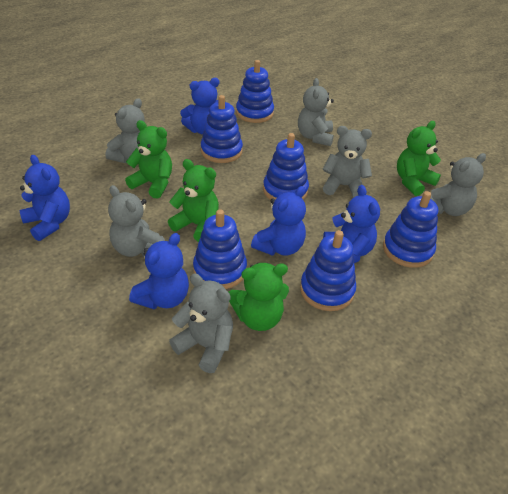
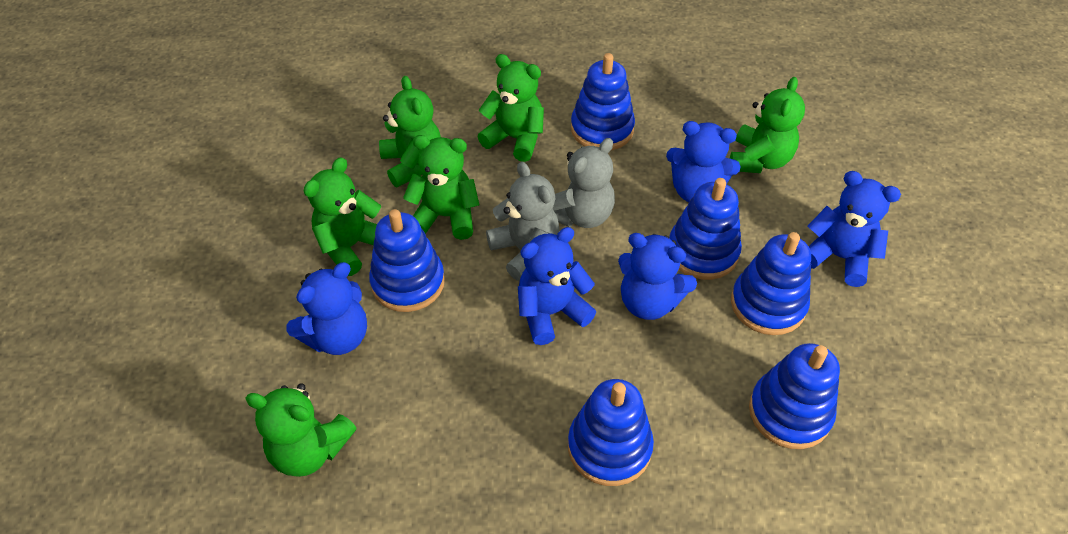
green teddy bear: [125,120,172,199] [168,159,219,242] [229,263,289,331] [397,121,441,196] = 4 -> [245,383,357,477] [304,157,381,276] [379,76,441,187] [403,135,479,240] [477,54,544,162] [730,77,805,173] = 6
grey teddy bear: [106,98,145,163] [108,185,165,257] [169,274,233,373] [298,78,334,146] [322,126,372,197] [430,153,486,216] = 6 -> [486,162,559,281] [553,138,615,228] = 2

